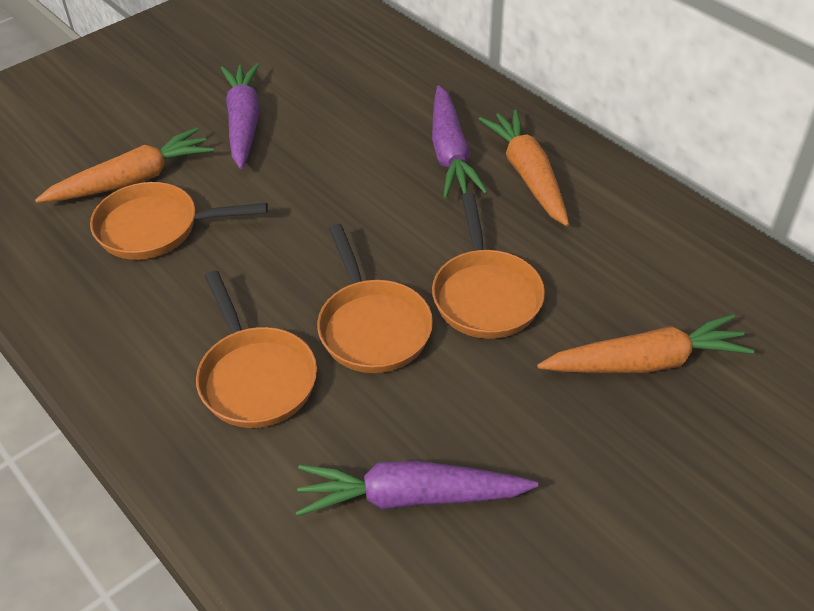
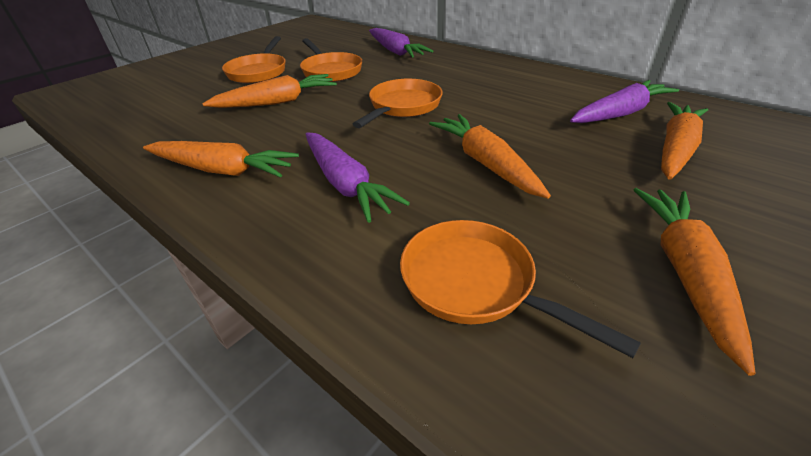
orange carrot: [35,127,214,203] [479,109,569,226] [537,314,755,373] = 3 -> [143,141,299,178] [202,74,337,108] [429,114,551,199] [634,188,755,376] [661,102,708,180] = 5

